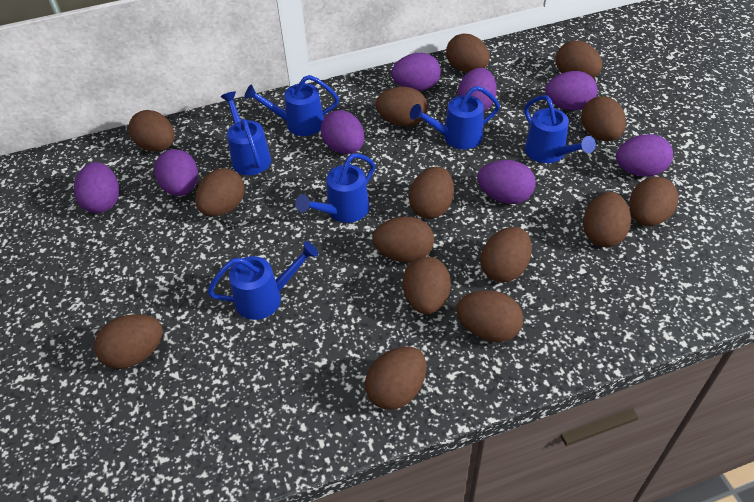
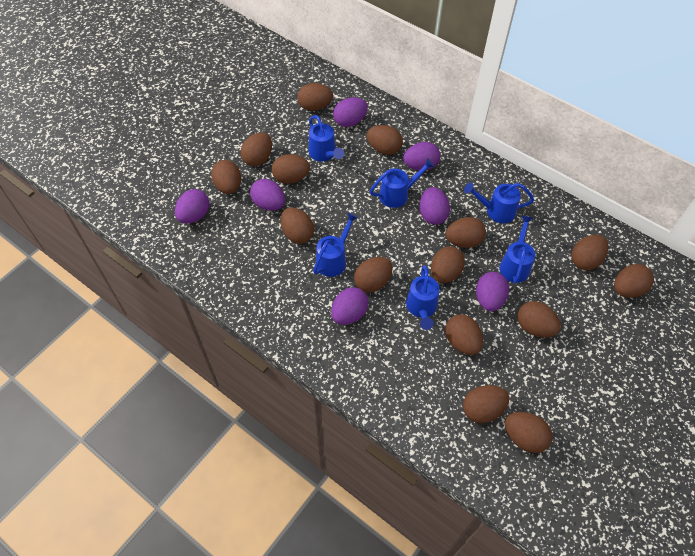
purple egg: [74,162,119,213] [154,149,198,196] [321,110,364,154] [391,53,441,91] [458,68,497,111] [477,160,536,204] [545,71,598,110] [616,134,673,177] = 8 -> [175,189,210,224] [250,179,285,211] [331,287,369,325] [333,97,367,127] [403,142,440,171] [420,187,450,225] [476,272,509,311] = 7

